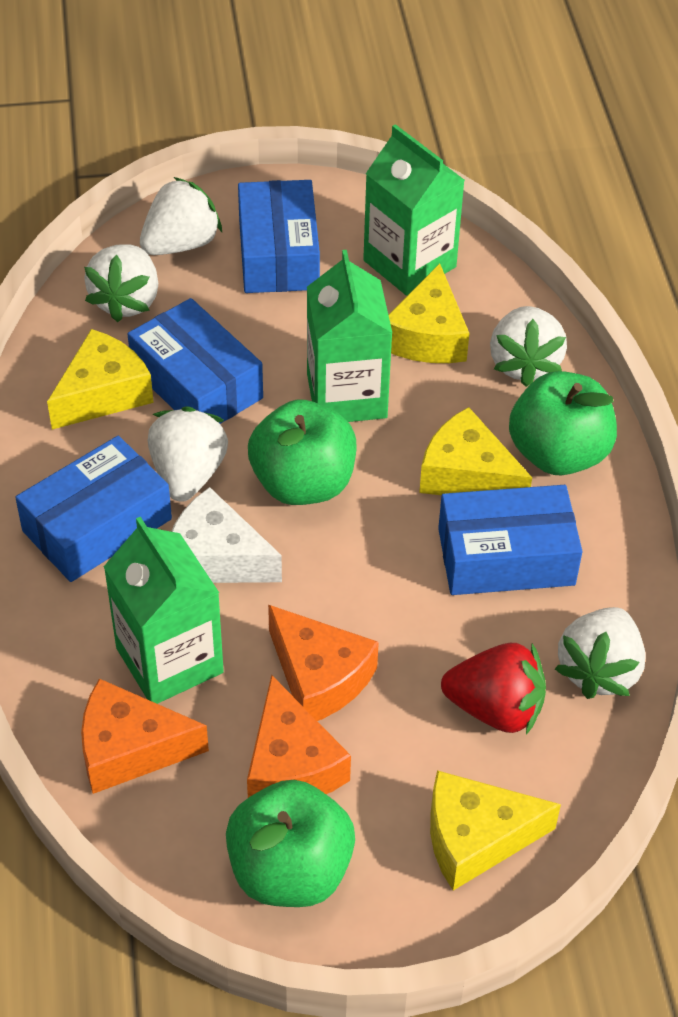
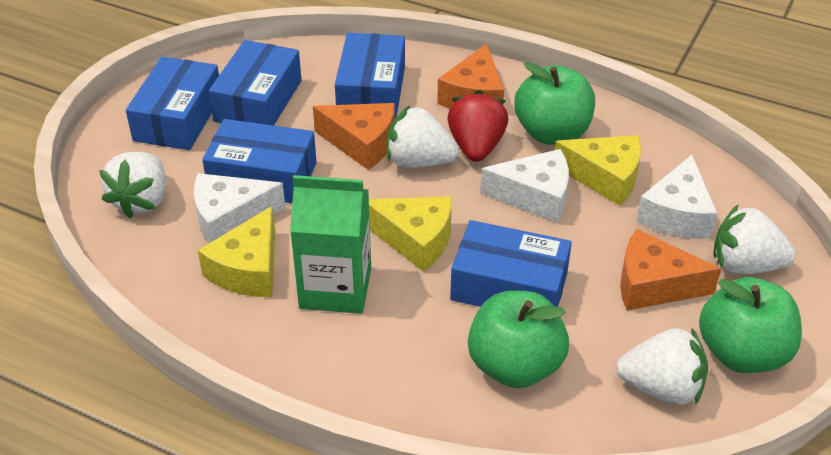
blue box: [15,436,172,582] [128,298,263,424] [238,180,320,293] [438,485,582,595] = 4 -> [126,57,219,150] [202,119,317,203] [209,40,302,126] [335,33,405,119] [450,220,572,307] = 5
green carton: [104,517,224,704] [307,250,392,422] [363,124,465,296] = 3 -> [290,175,371,314] = 1
white cheese: [171,487,282,583] = 1 -> [194,173,285,243] [480,149,569,223] [636,155,717,239] = 3
white strawberry: [84,245,158,322] [140,177,222,255] [148,406,228,502] [490,306,567,387] [555,607,645,699] = 5 -> [99,152,166,218] [387,105,459,168] [616,327,708,405] [713,204,796,274] = 4
yellow cheese: [47,329,154,430] [388,263,469,363] [419,407,532,495] [430,770,561,891] = 4 -> [198,206,275,297] [369,196,452,272] [555,135,641,206] = 3

